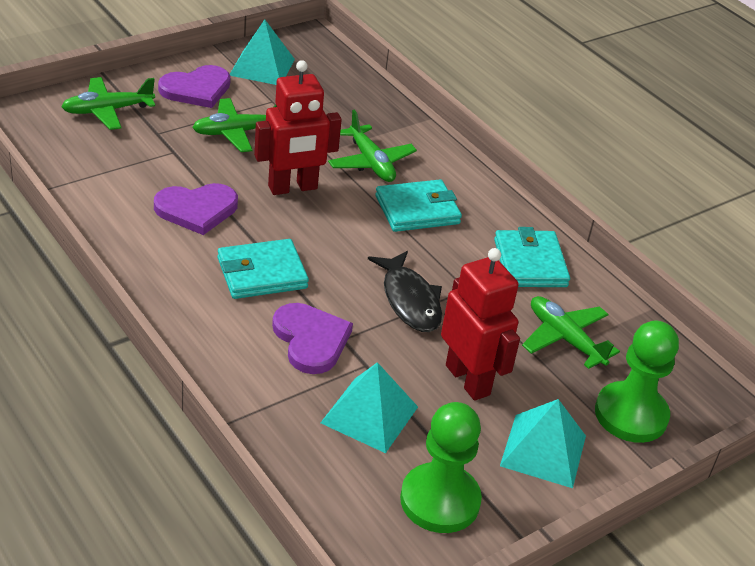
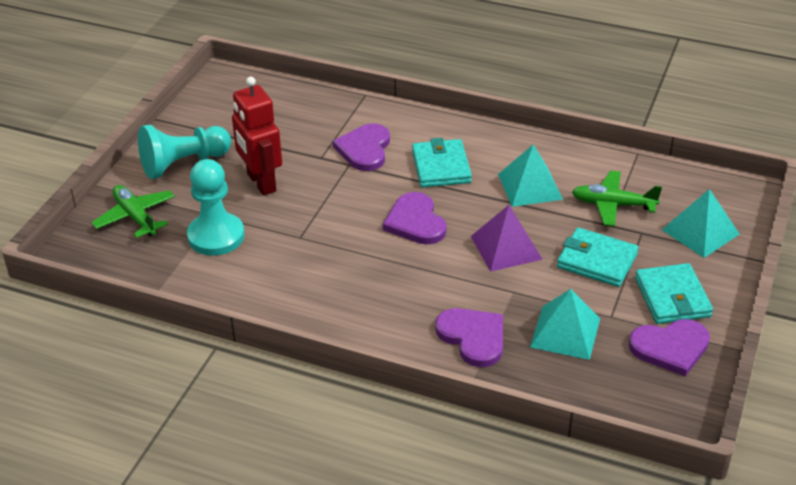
black fish: [368,251,442,332] = 1 -> none = 0
green pawn: [400,402,482,533] [595,321,679,443] = 2 -> none = 0
green plane: [61,77,155,130] [192,98,277,152] [328,110,417,182] [522,296,620,369] = 4 -> [91,185,175,238] [572,171,662,227] = 2
purple heart: [154,183,238,235] [158,65,231,108] [272,303,353,374] = 3 -> [333,123,390,171] [383,192,447,244] [435,308,503,367] [629,319,710,376] = 4
purple pyramid: none = 0 -> [471,205,543,272] = 1
red robot: [254,60,342,195] [441,248,520,401] = 2 -> [232,77,282,196] = 1
turquoise pawn: none = 0 -> [138,125,231,179] [187,159,244,256] = 2

